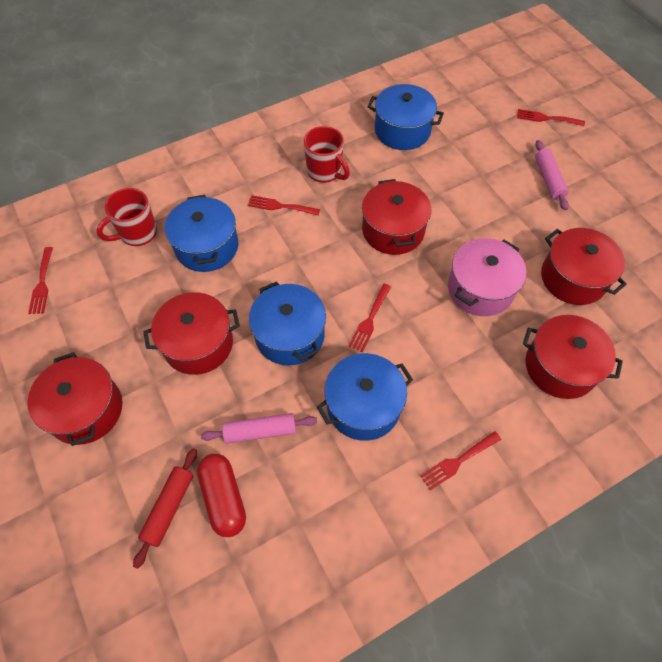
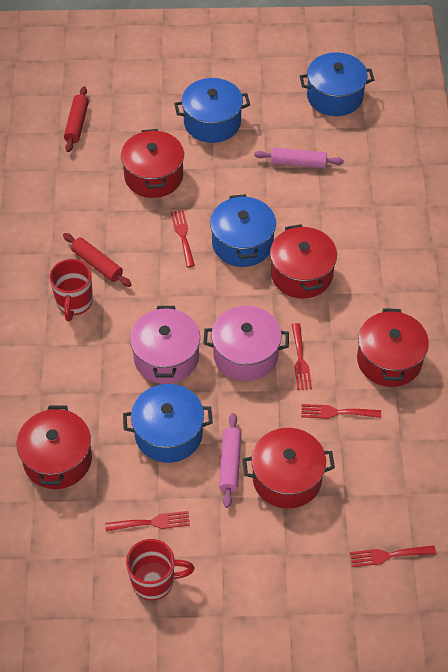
pink pot: [448,238,526,316] = 1 -> [130,306,200,384] [203,306,289,381] = 2
red capsule: [197,454,246,537] = 1 -> none = 0
red rolling pin: [133,448,197,569] = 1 -> [63,233,132,287] [64,86,89,152] = 2

